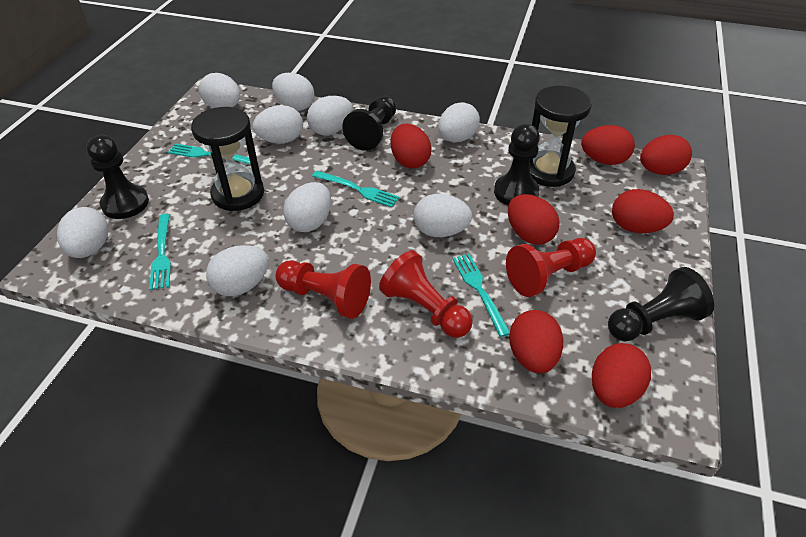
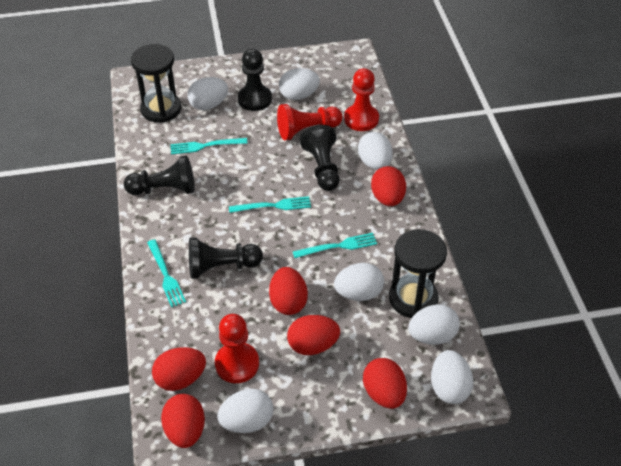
red egg: [391,124,432,169] [508,194,559,245] [509,310,563,374] [581,125,635,165] [592,343,651,408] [612,189,674,233] [640,135,692,175] = 7 -> [152,347,206,391] [161,394,205,448] [269,267,308,315] [287,315,340,355] [363,358,407,409] [371,166,406,206] = 6
white egg: [57,207,108,258] [199,73,240,108] [206,245,269,296] [253,105,303,144] [272,73,314,111] [283,182,331,232] [307,96,353,135] [414,194,472,237] [438,102,480,142] = 9 -> [187,77,228,110] [217,389,274,433] [279,68,320,100] [334,263,384,301] [358,132,393,170] [408,304,460,345] [431,350,474,404] = 7

